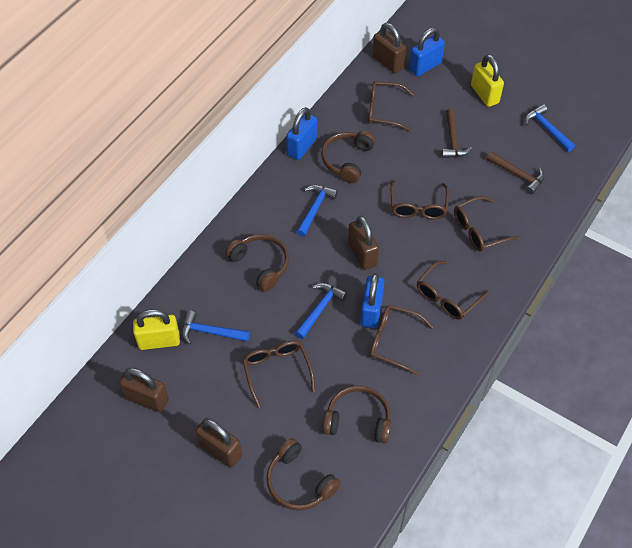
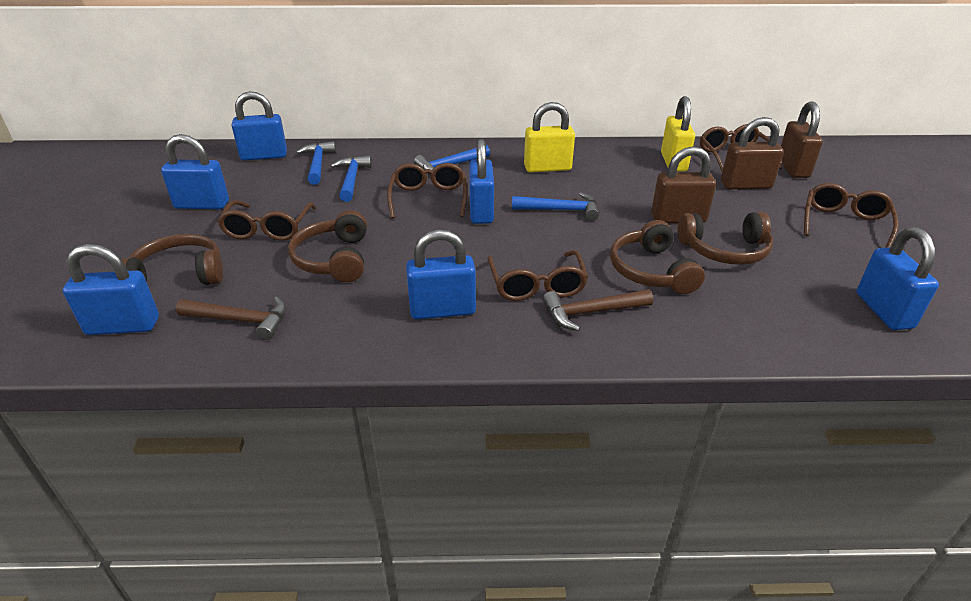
blue padlock: [286,107,317,160] [360,273,385,328] [409,27,445,76] = 3 -> [63,244,159,335] [161,134,229,209] [232,91,287,161] [406,229,476,319] [469,139,494,224] [857,227,939,330] = 6
brown glasses: [243,341,315,408] [368,81,414,131] [370,305,433,375] [391,180,449,219] [417,261,489,320] [454,196,520,251] = 6 -> [217,200,316,241] [387,163,467,218] [487,250,588,301] [700,124,782,171] [804,183,899,248] = 5
brown padlock: [119,368,169,412] [195,418,242,468] [348,216,379,270] [372,23,406,73] = 4 -> [651,146,716,223] [721,117,784,189] [781,101,823,178] = 3

